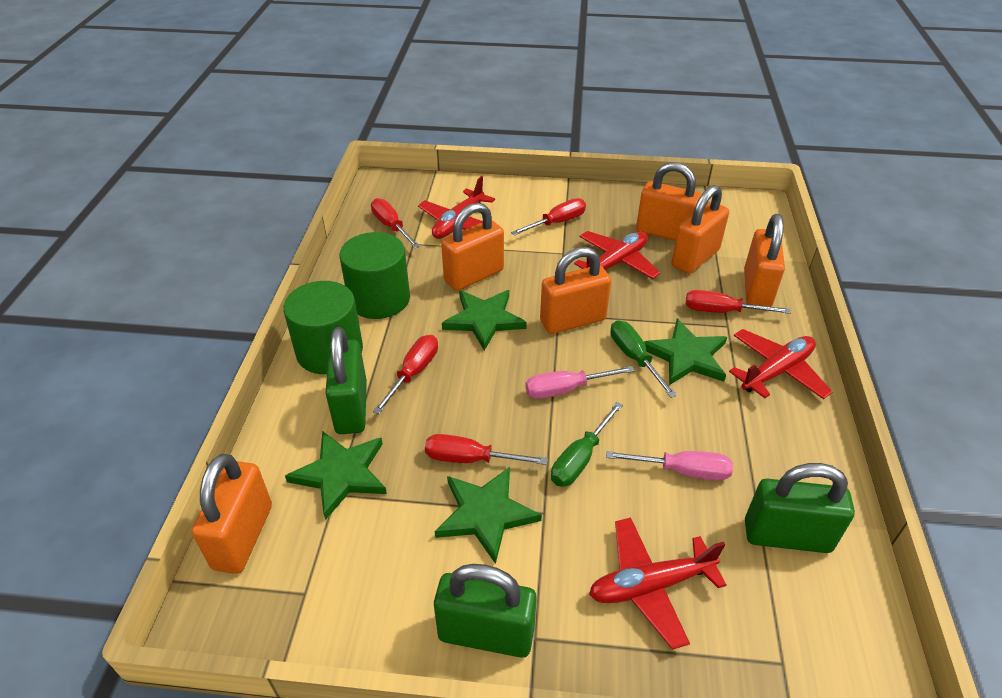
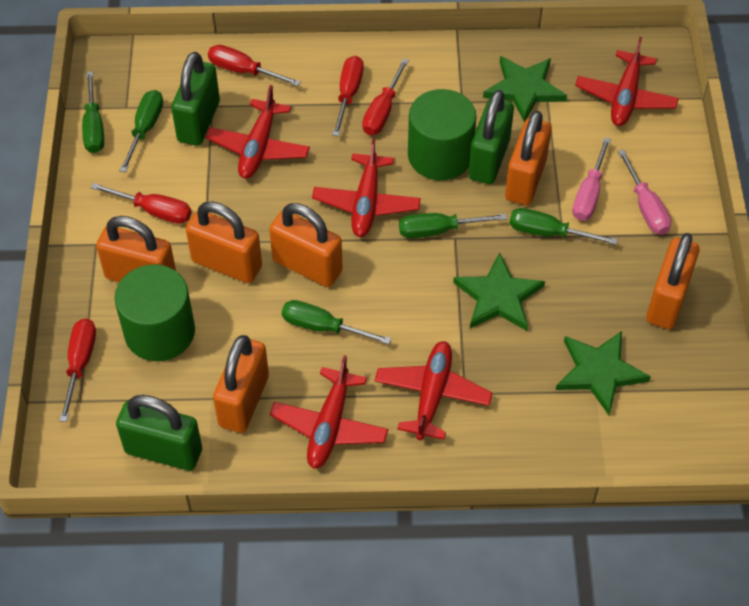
green screwdriver: [551,402,623,487] [610,320,677,398] = 2 -> [82,71,104,153] [119,90,163,173] [282,300,391,344] [399,213,507,238] [509,208,618,245] = 5
green star: [285,431,387,520] [435,467,542,564] [442,290,527,351] [644,319,727,385] = 4 -> [453,252,545,331] [483,56,567,122] [556,331,651,415] = 3
red plane: [418,176,495,239] [574,231,660,279] [589,517,726,650] [729,329,833,399] = 4 -> [205,85,310,179] [270,355,388,469] [312,138,421,237] [374,341,492,440] [575,37,679,126] = 5

